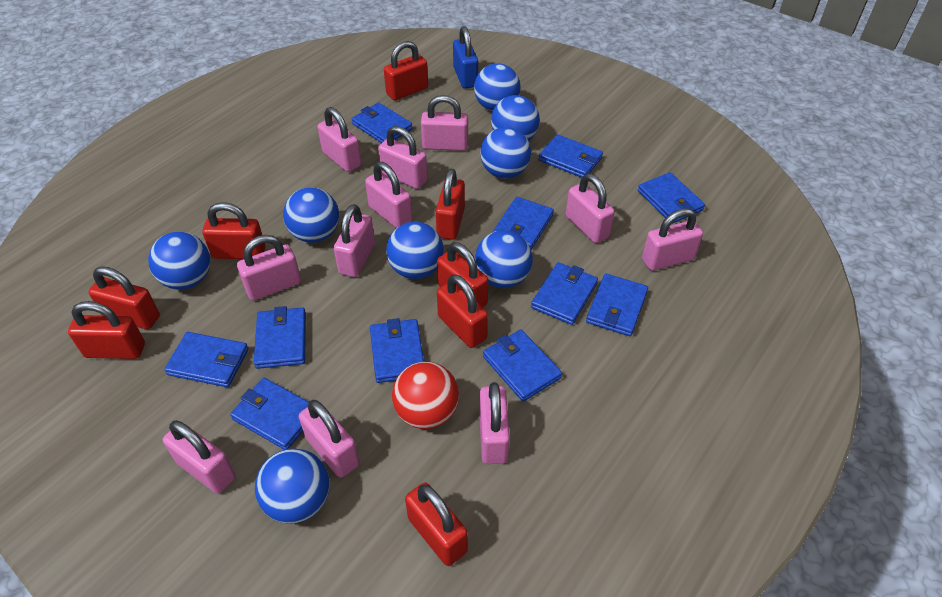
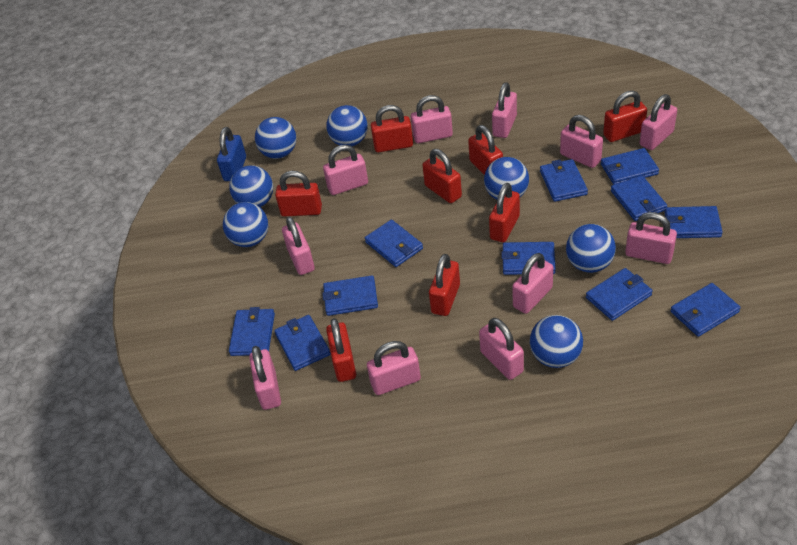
blue ball: [148,232,210,290] [255,448,330,524] [283,187,339,243] [386,222,444,279] [474,63,521,111] [475,230,533,288] [480,127,531,179] [491,95,540,141] = 8 -> [223,202,268,247] [229,165,273,207] [255,117,296,159] [326,105,368,146] [484,157,529,200] [530,315,583,368] [566,224,616,273] = 7
red ball: [392,362,459,429] = 1 -> none = 0

